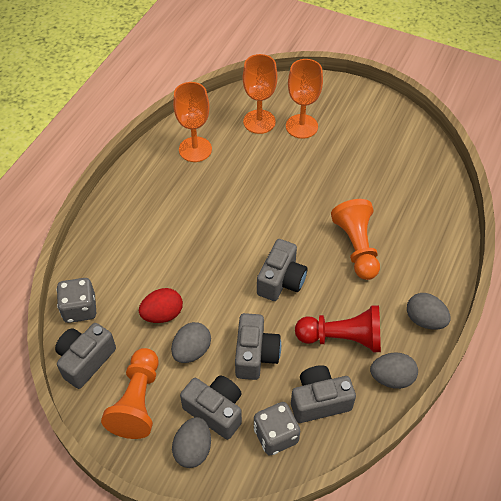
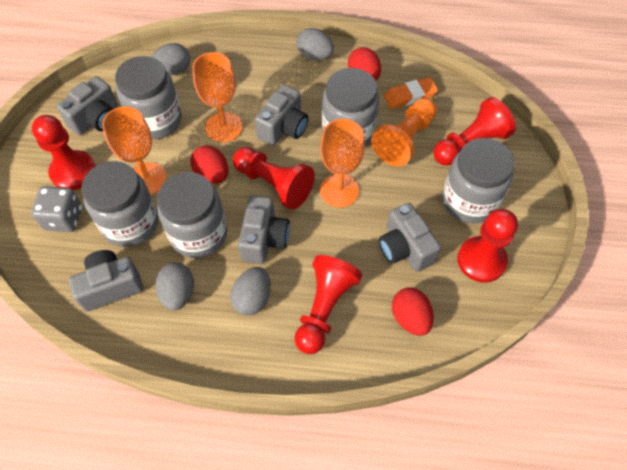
grey dice: [57,278,96,323] [254,402,300,456] = 2 -> [31,186,82,232] = 1
grey jar: none = 0 -> [81,161,159,247] [115,56,182,139] [157,172,227,258] [322,68,379,147] [442,138,515,223] = 5
orange eraser: none = 0 -> [384,77,438,109] = 1
orange pawn: [101,348,159,439] [331,199,380,280] = 2 -> [371,98,437,166] = 1
red egg: [139,288,183,323] = 1 -> [191,146,229,184] [348,47,381,81] [392,287,434,336] = 3
red pawn: [295,305,381,352] = 1 -> [32,115,95,190] [233,147,315,210] [294,255,362,354] [433,97,516,166] [457,209,518,283] = 5

